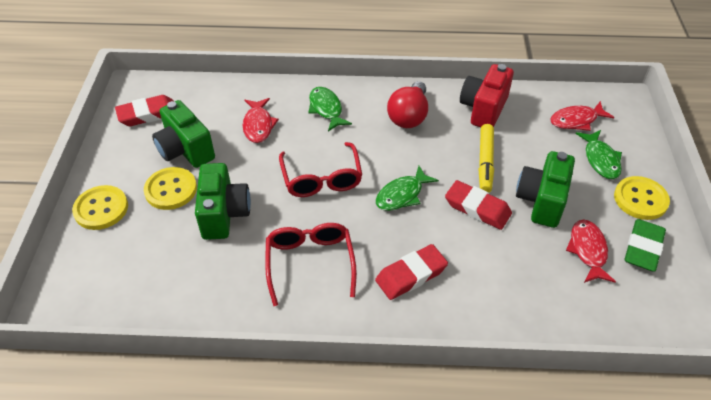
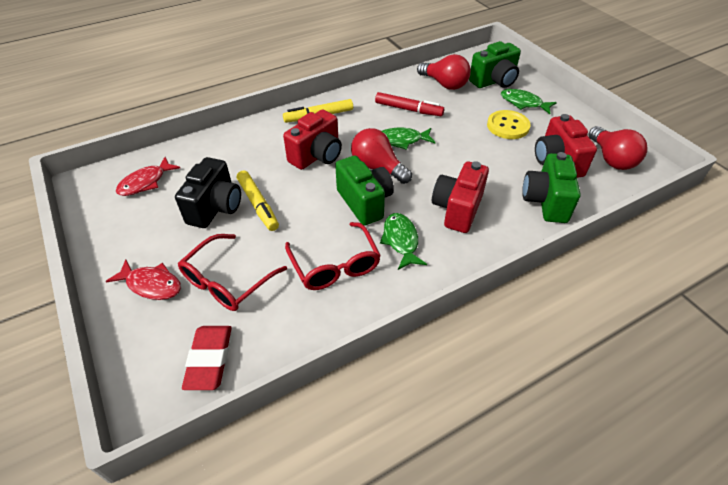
black camera: none = 0 -> [175,157,241,228] = 1
green eraser: [624,219,666,272] = 1 -> none = 0
red camera: [460,64,514,127] = 1 -> [283,109,342,170] [432,161,489,233] [535,114,597,178] = 3
red eraser: [115,95,174,126] [375,244,448,300] [445,180,512,230] = 3 -> [182,326,232,390] = 1
red fish: [243,98,279,143] [550,101,614,131] [566,220,616,283] = 3 -> [106,259,181,300] [116,157,180,196] = 2
red light bulb: [387,81,428,128] = 1 -> [351,128,412,184] [417,54,471,90] [589,126,648,170] = 3
red marker: none = 0 -> [375,92,444,116] = 1
yellow button: [72,185,128,230] [144,167,197,210] [614,176,670,220] = 3 -> [487,110,531,139] = 1
yellow marker: [479,124,494,193] = 1 -> [237,170,279,231] [283,99,353,123] = 2

